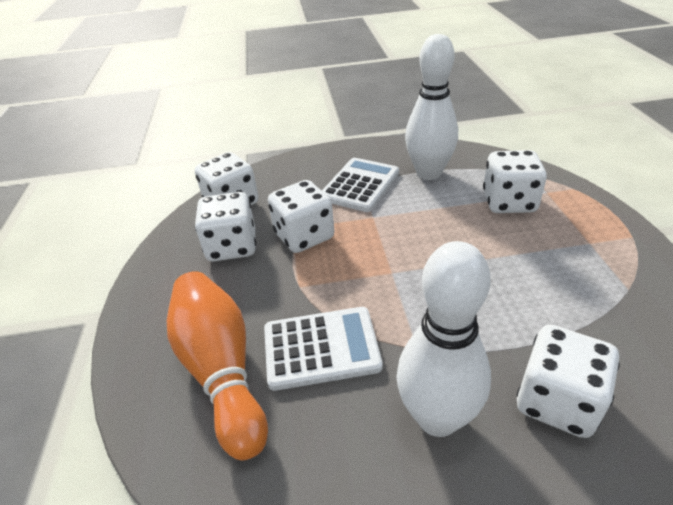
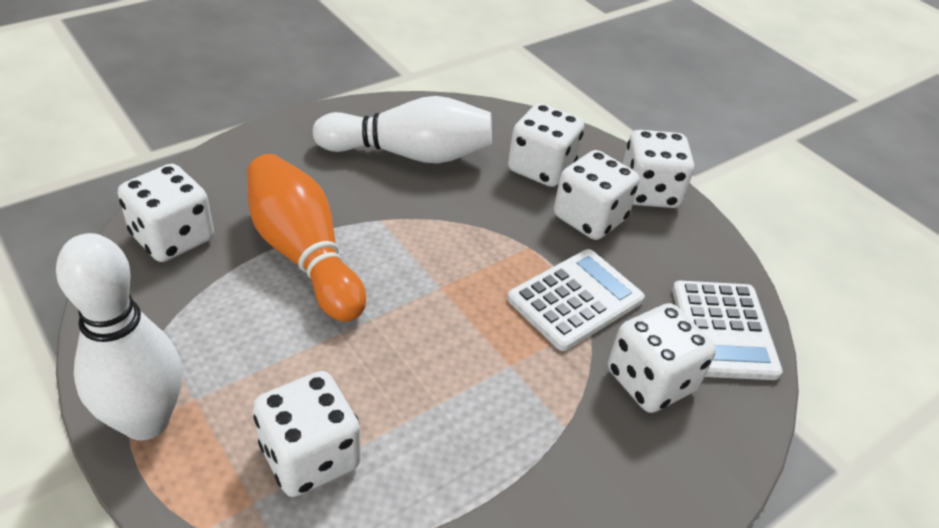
white dice: [195,152,258,205] [195,192,256,262] [268,180,334,253] [483,150,547,213] [517,325,620,438] = 5 -> [118,164,214,262] [253,371,361,497] [508,103,584,187] [554,150,640,240] [608,303,716,413] [623,130,694,208] = 6

